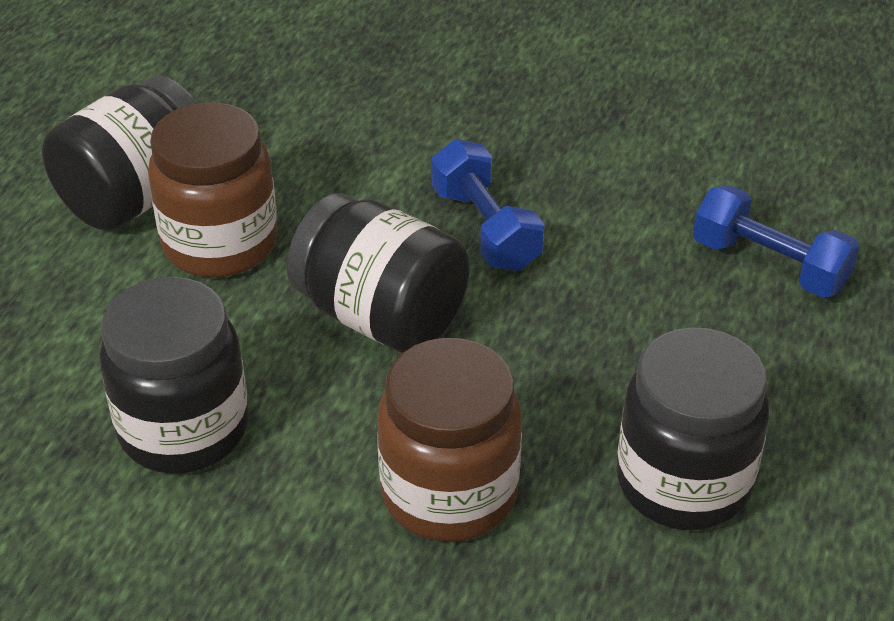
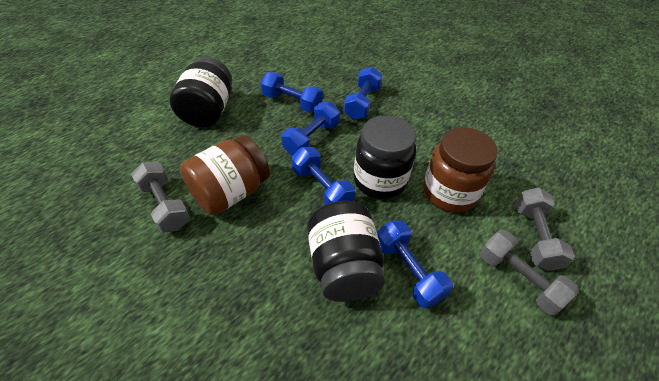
black jar: [42,76,197,231] [99,277,248,474] [287,193,470,353] [617,327,769,530] = 4 -> [169,57,232,127] [307,201,385,302] [353,115,416,199] = 3
blue dumbbell: [431,139,544,271] [693,185,860,298] = 2 -> [261,72,323,113] [281,102,340,156] [291,147,355,205] [344,67,382,120] [377,221,453,308] = 5
grey dumbbell: none = 0 -> [131,162,190,233] [480,230,579,315] [515,187,575,271] = 3

